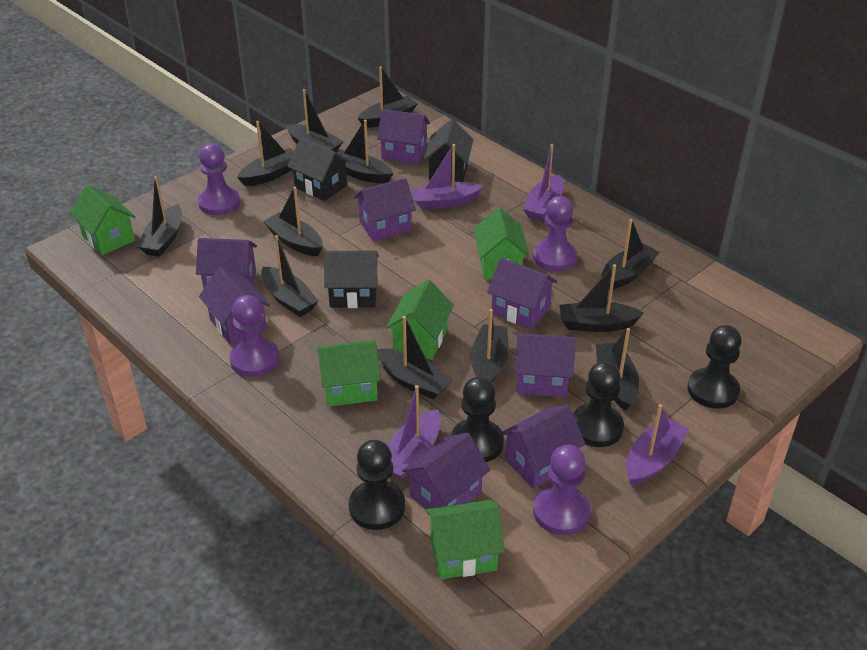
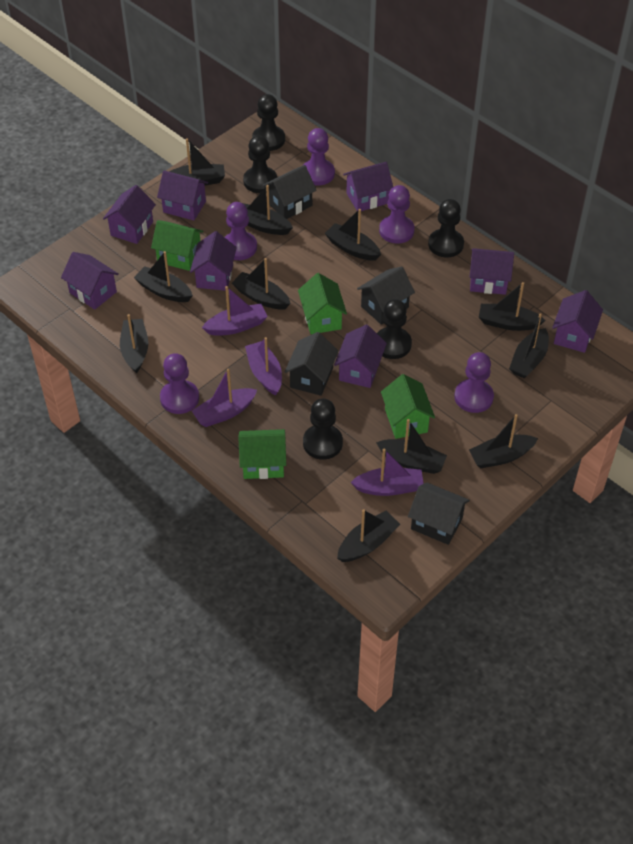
black boat: [138,176,182,257] [237,121,294,186] [261,235,318,317] [263,187,323,256] [286,89,344,152] [336,120,393,183] [358,66,418,128] [377,316,453,399] [471,309,509,383] [559,264,644,332] [596,328,639,411] [601,219,660,289] = 12 -> [120,314,149,373] [134,251,193,302] [169,138,225,186] [232,258,291,310] [243,185,293,235] [325,209,381,261] [337,509,400,562] [376,419,447,474] [469,414,538,468] [479,282,546,331] [509,313,549,379] = 11
black house: [287,138,351,201] [324,250,379,308] [424,119,474,182] = 3 -> [263,165,316,219] [285,332,338,396] [357,267,415,325] [408,482,470,545] = 4
black pawn: [349,440,405,530] [451,377,504,462] [573,361,624,447] [687,325,742,409] = 4 -> [243,136,277,193] [252,94,285,151] [303,399,343,460] [377,299,412,359] [428,199,464,257] = 5
green house: [70,185,136,255] [317,340,381,407] [386,280,454,360] [425,500,505,579] [474,207,529,280] = 5 -> [151,220,203,271] [238,429,286,479] [298,273,347,334] [381,374,435,439] = 4
purple pawn: [198,144,240,215] [229,295,280,377] [533,196,577,271] [533,445,591,535] = 4 -> [160,353,199,414] [225,202,257,260] [303,128,335,185] [379,185,415,244] [454,352,494,413] = 5

